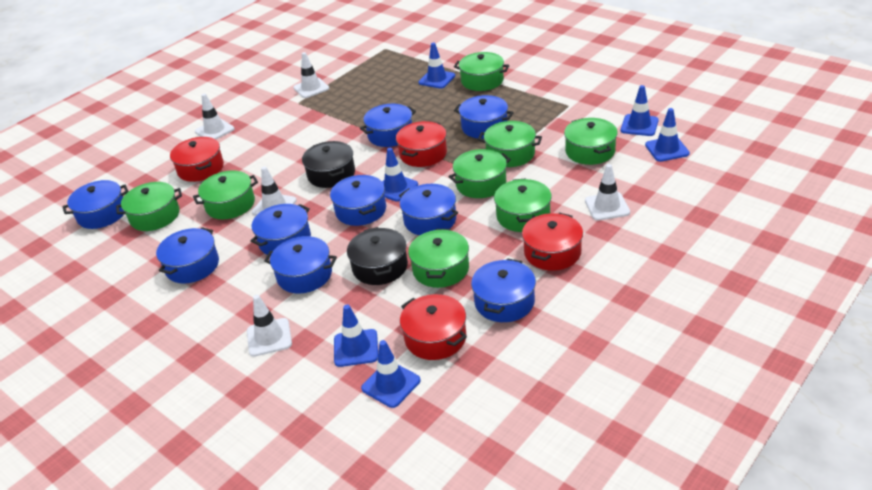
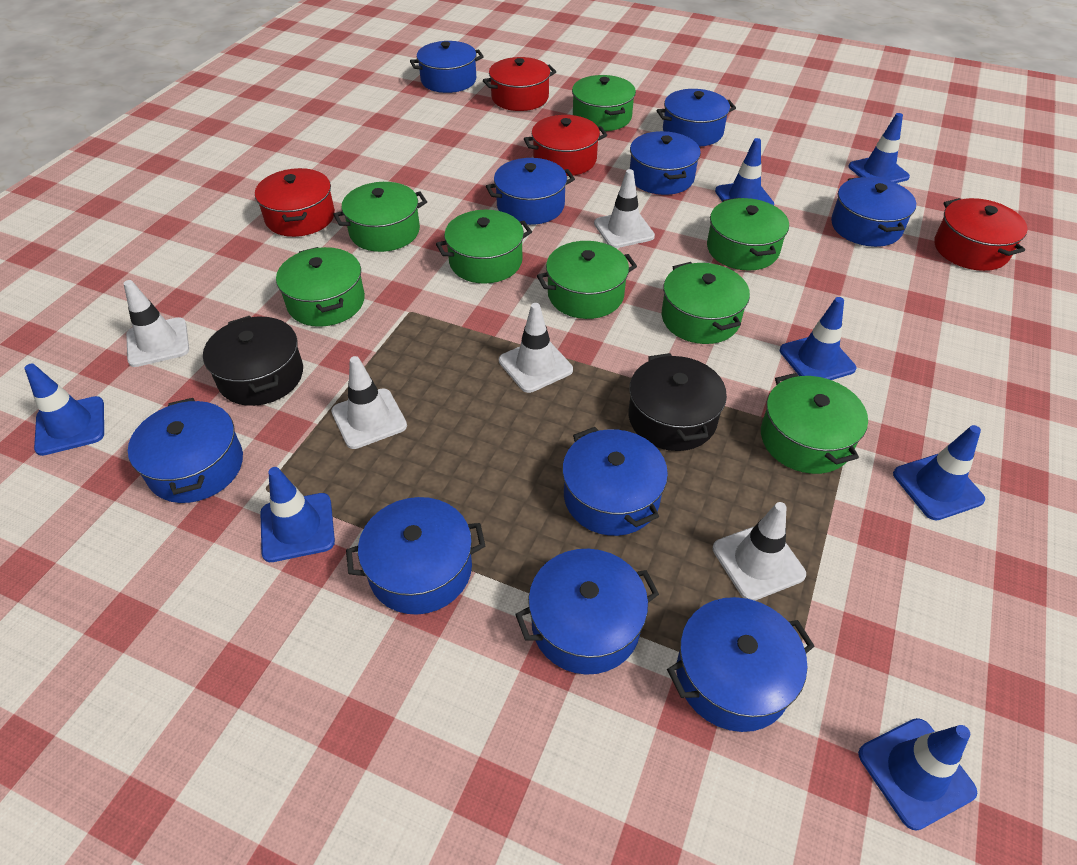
blue pot: [62,180,129,229] [156,227,219,283] [250,204,311,255] [264,236,337,293] [330,175,386,226] [360,104,416,147] [399,184,458,235] [454,95,514,139] [471,258,536,322] = 9 -> [128,398,243,503] [346,497,485,615] [410,41,484,93] [486,158,575,225] [515,549,659,675] [562,427,668,536] [630,131,701,195] [657,89,736,147] [667,597,815,732] [831,177,916,247] = 10
blue traffic cone: [334,305,378,367] [361,340,420,408] [382,148,418,202] [418,43,455,89] [621,85,659,136] [645,108,690,162] = 6 -> [25,364,104,456] [260,467,335,562] [715,138,774,205] [780,297,856,380] [848,113,910,183] [858,718,977,831] [893,425,985,520] = 7

